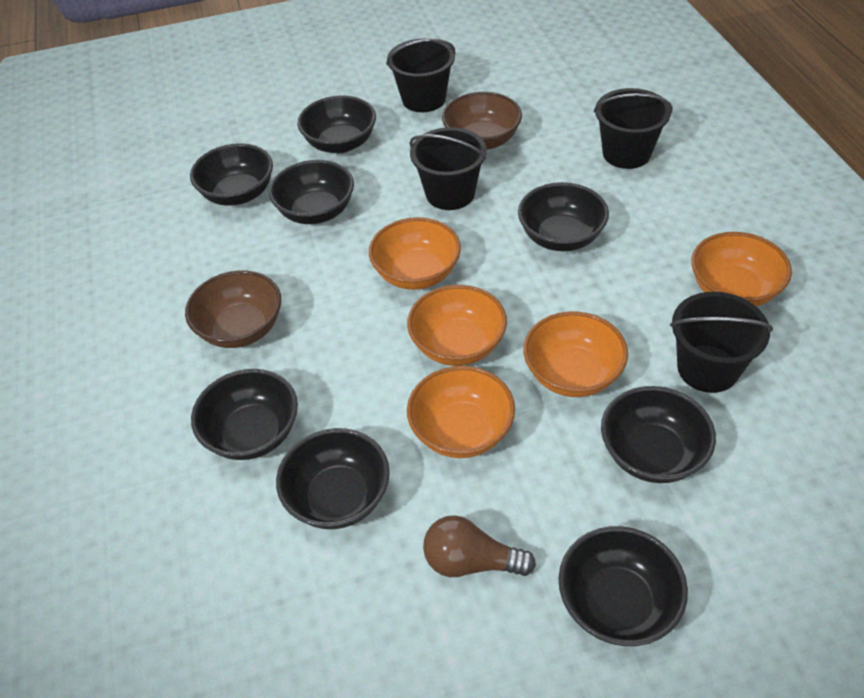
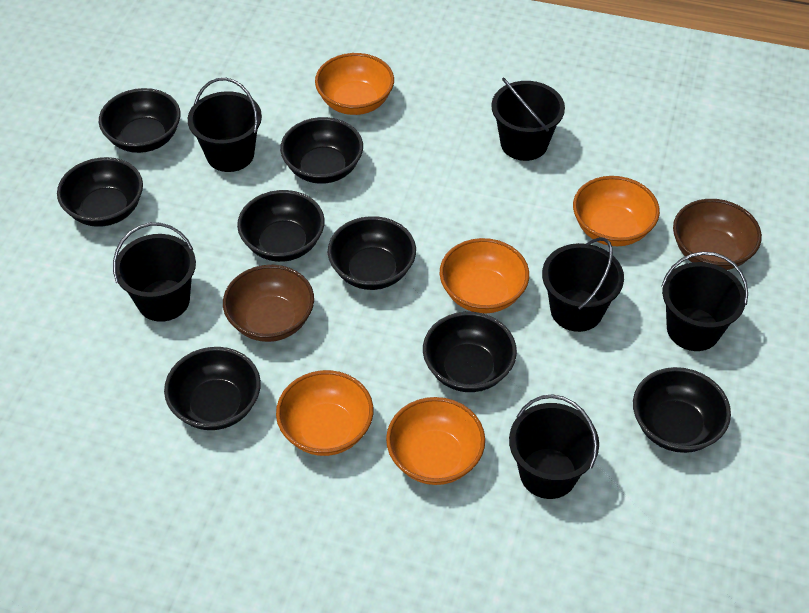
black bucket: [386,39,456,112] [409,127,487,210] [594,88,673,169] [670,292,773,393] = 4 -> [113,223,196,322] [188,78,262,172] [491,78,565,161] [509,394,599,499] [542,237,624,332] [661,252,748,351] = 6
brown light bulb: [423,515,536,577] = 1 -> none = 0

